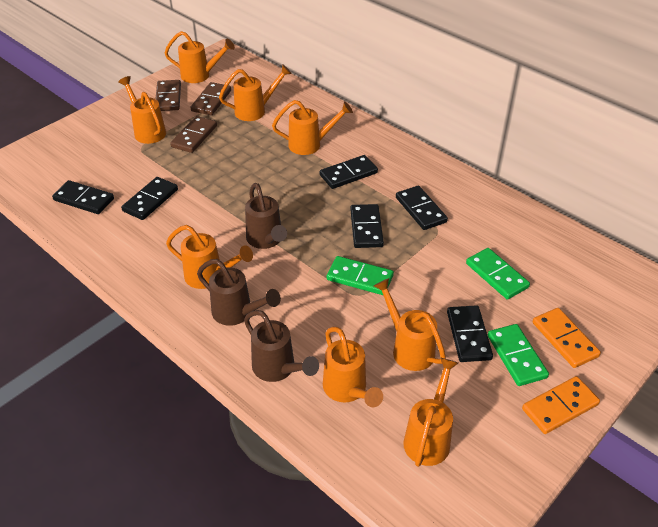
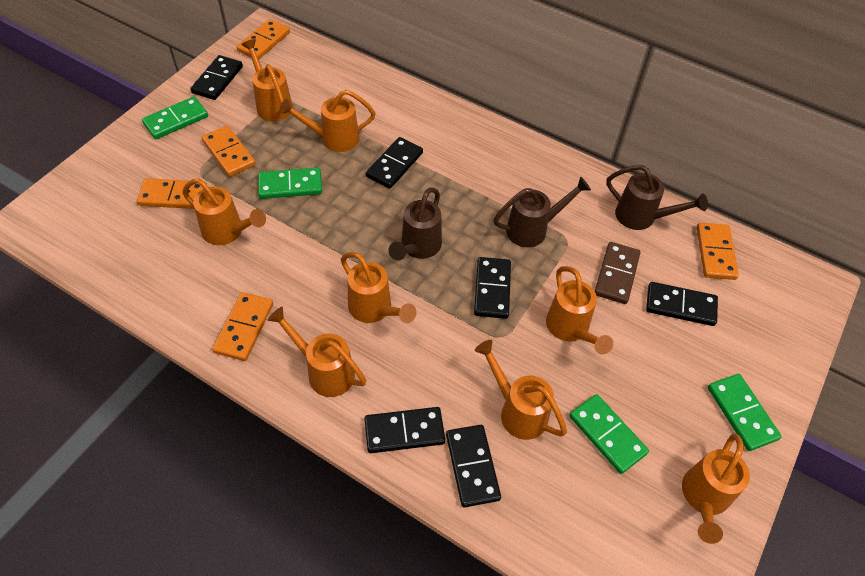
brown domino: [155,80,181,111] [170,116,217,153] [190,82,231,115] = 3 -> [595,242,640,304] = 1
green domino: [327,256,394,295] [466,248,530,299] [488,324,549,386] = 3 -> [142,97,208,139] [258,168,322,199] [569,394,649,474] [708,374,782,451] = 4
orange domino: [522,376,600,434] [533,308,601,368] = 2 -> [137,178,207,209] [202,126,256,177] [212,292,273,361] [237,19,290,59] [697,223,739,280] = 5

